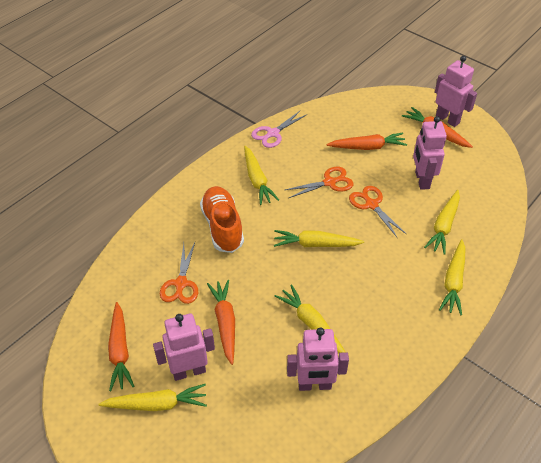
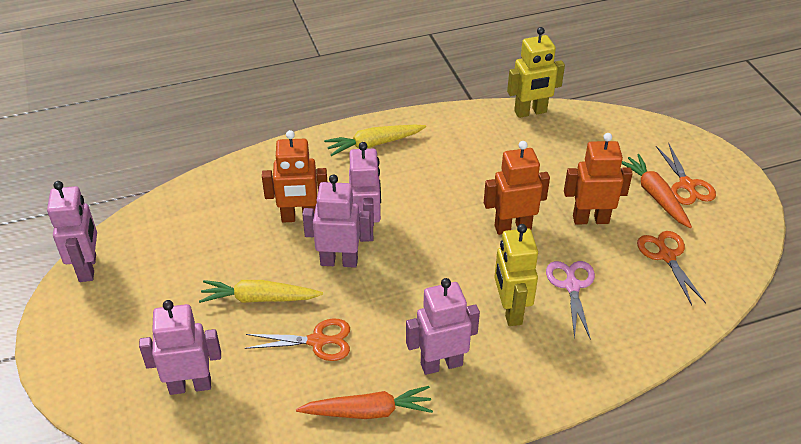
orange carrot: [108,302,134,391] [207,280,235,365] [327,133,407,150] [402,107,473,148] = 4 -> [296,386,433,419] [622,154,692,228] = 2
orange robot: none = 0 -> [262,130,327,223] [484,141,550,235] [564,133,633,224] = 3
orange shoe: [200,186,244,253] = 1 -> none = 0
pink robot: [153,314,215,381] [287,327,349,391] [413,116,447,190] [435,56,477,127] = 4 -> [47,181,97,282] [139,300,221,395] [302,175,371,268] [349,142,381,242] [406,278,480,375] = 5
yellow carrot: [98,384,207,411] [244,146,279,205] [274,230,364,247] [274,284,345,354] [424,190,460,255] [439,239,465,315] = 6 -> [199,280,323,303] [324,125,426,156] = 2
yellow robot: none = 0 -> [494,224,538,326] [507,27,565,118] = 2

